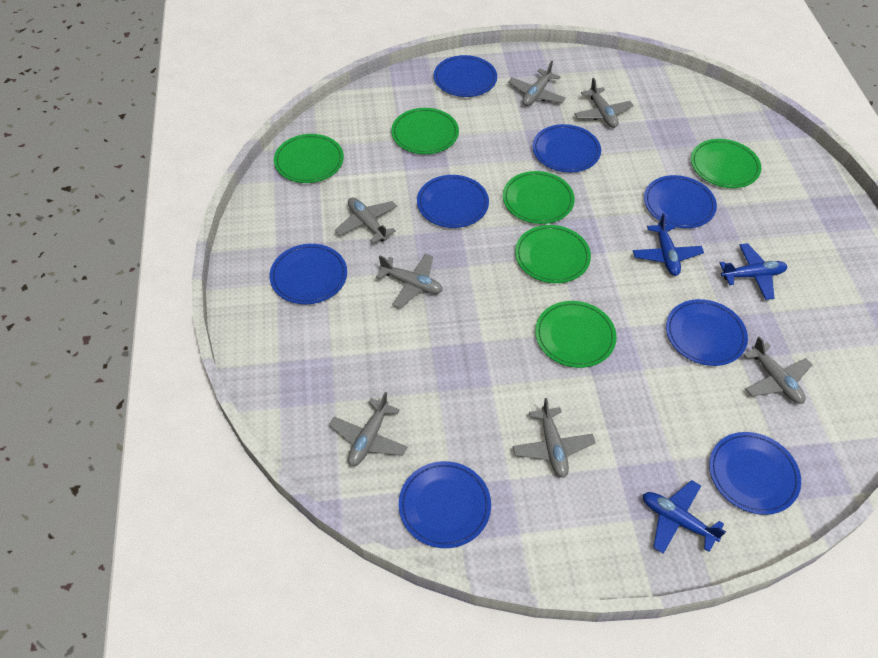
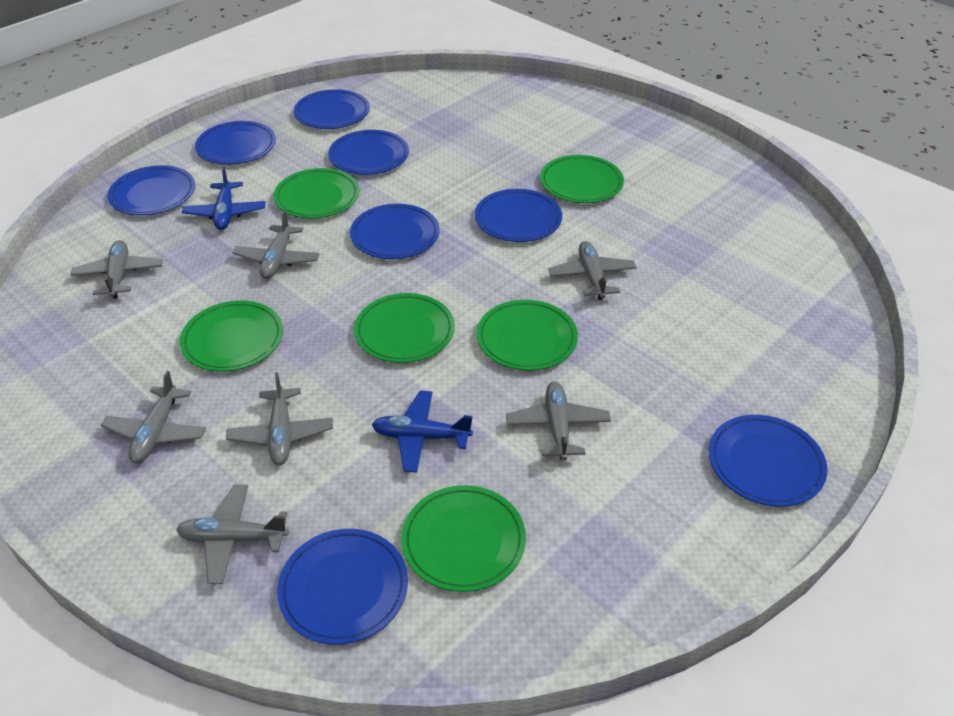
blue plane: [633,213,704,276] [643,480,726,554] [720,243,788,300] = 3 -> [182,167,265,230] [372,390,473,473] = 2

